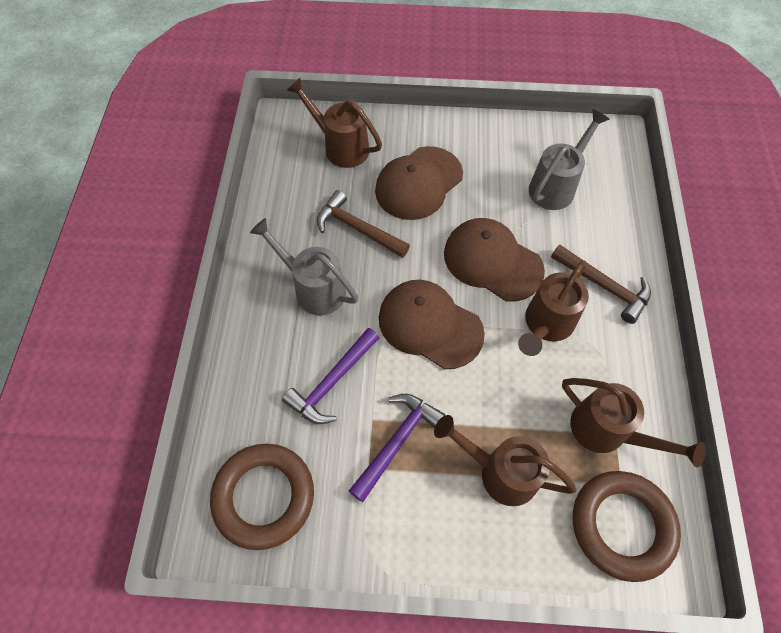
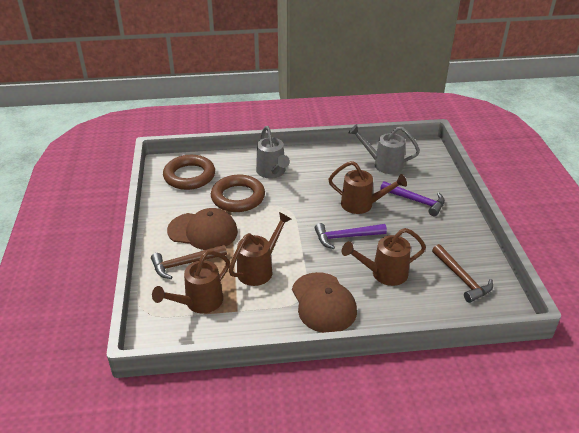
brown cap: [375,146,463,220] [379,280,485,369] [444,218,545,302] = 3 -> [167,208,238,250] [292,272,357,333] = 2

